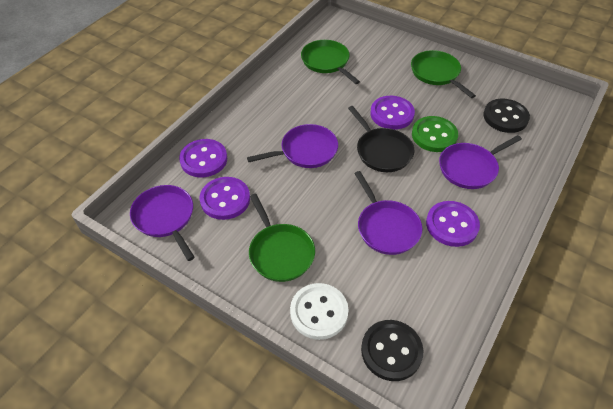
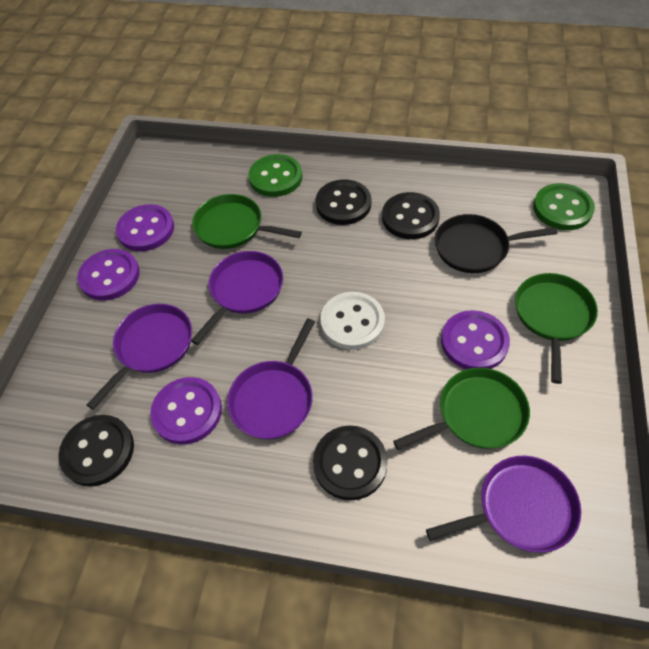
black button: [361,320,424,381] [483,99,530,133] = 2 -> [58,415,134,487] [313,426,388,501] [316,179,372,225] [382,192,440,239] = 4
green button: [412,116,458,152] = 1 -> [249,154,302,197] [533,183,595,230] = 2

